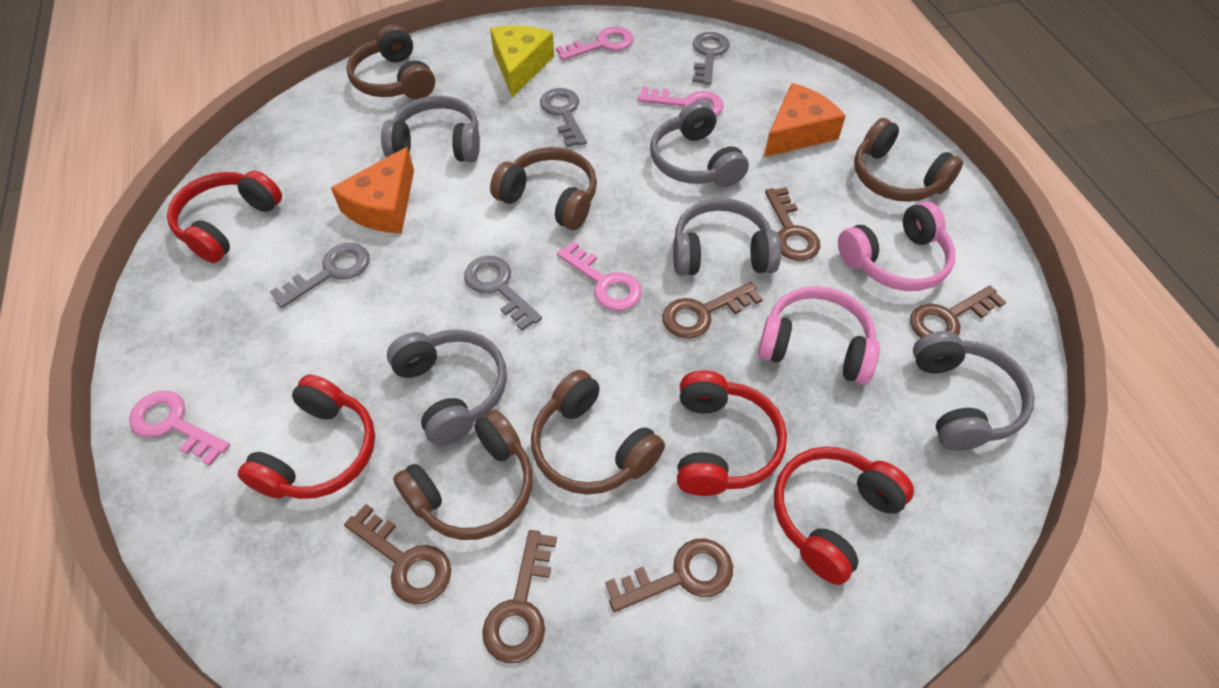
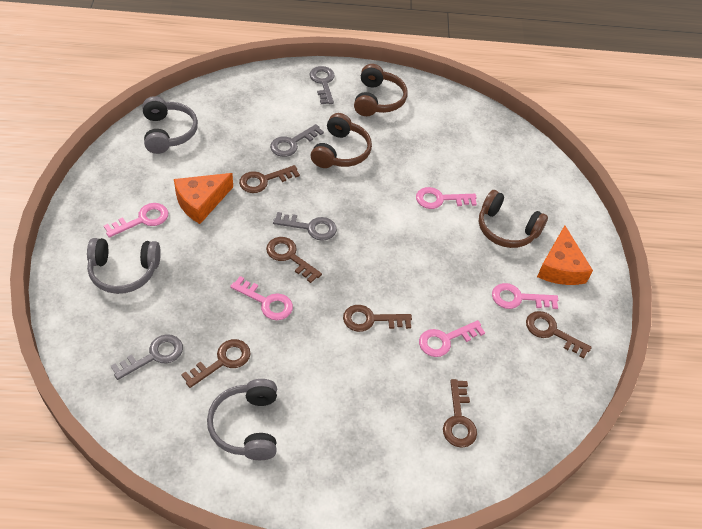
brown headphones: [346,25,435,99] [393,410,533,540] [490,147,597,230] [531,370,665,495] [854,118,963,202] = 5 -> [311,113,372,168] [354,64,408,116] [479,190,548,248] = 3
grey headphones: [381,96,480,162] [387,329,507,446] [650,101,749,187] [673,198,781,276] [913,331,1035,451] = 5 -> [87,238,161,294] [142,96,198,154] [207,379,277,460] = 3
pink headphones: [758,286,880,385] [838,201,955,291] = 2 -> none = 0
pink key: [129,391,230,466] [556,27,634,61] [557,241,642,311] [638,87,724,116] = 4 -> [104,203,168,237] [230,276,293,320] [416,187,477,209] [419,320,485,357] [492,283,558,309] = 5
red headphones: [167,170,282,263] [238,374,375,499] [677,370,787,496] [774,446,914,585] = 4 -> none = 0
yellow cheese: [490,25,554,98] = 1 -> none = 0

